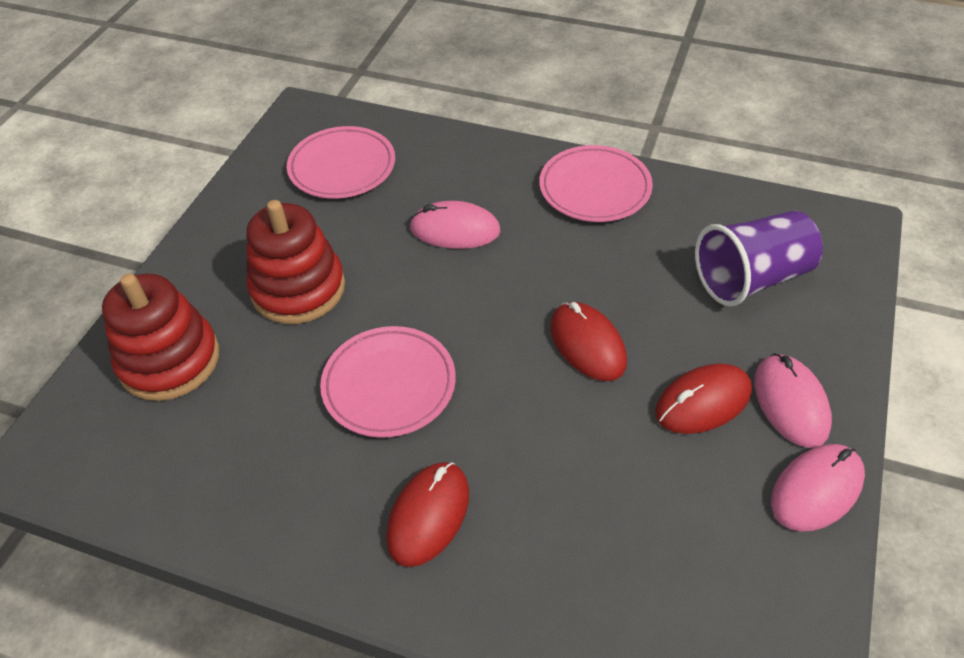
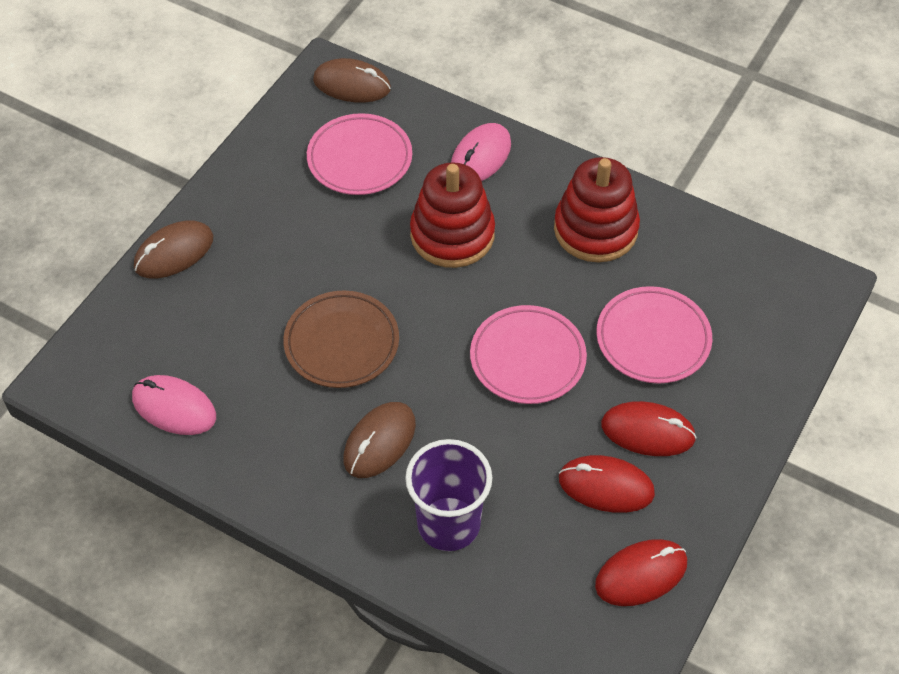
brown mouse: none = 0 -> [134,220,213,278] [313,58,391,103] [343,402,416,478] = 3
brown plate: none = 0 -> [283,291,399,388] = 1
pink mouse: [409,201,501,249] [754,353,832,448] [771,444,865,532] = 3 -> [132,375,216,435] [451,123,511,181] = 2

